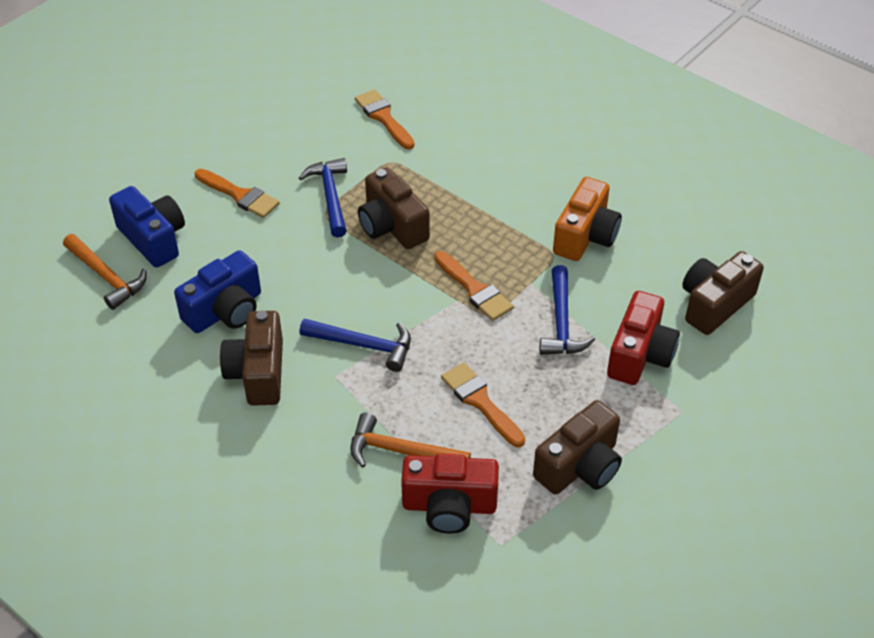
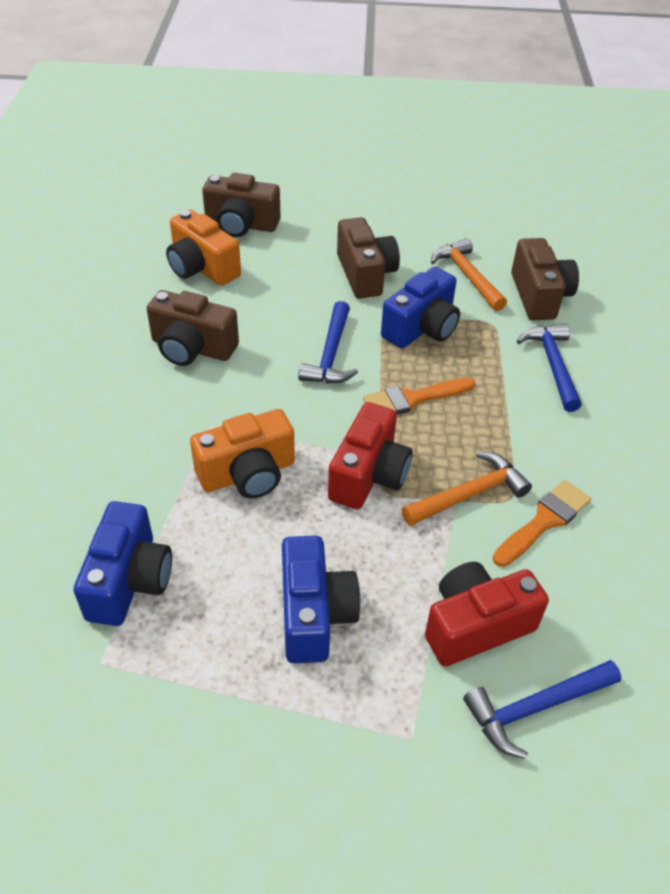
blue camera: [109,186,185,268] [174,250,261,333] = 2 -> [74,501,172,626] [282,536,361,663] [381,267,460,349] = 3
orange brush: [195,169,280,218] [355,89,415,149] [434,251,514,321] [441,362,525,447] = 4 -> [363,377,475,415] [493,480,591,567] = 2
orange camera: [553,177,622,261] = 1 -> [166,210,241,286] [190,409,295,499] = 2

